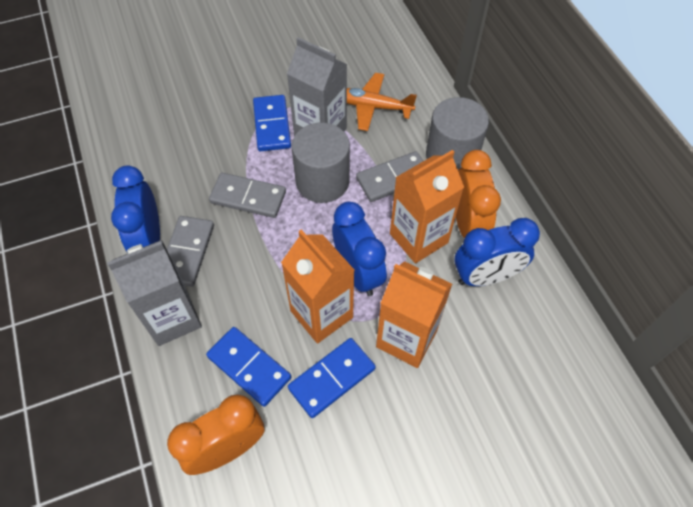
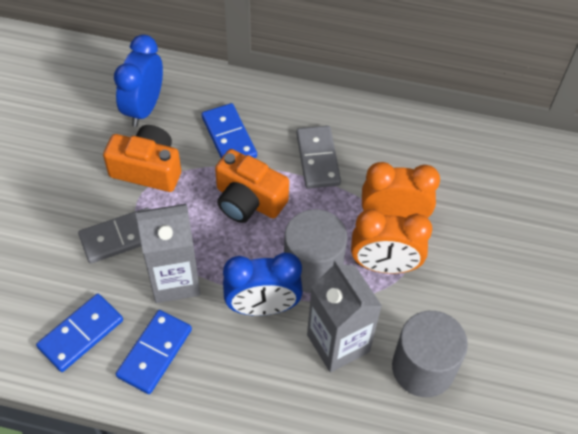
blue clock: [111,165,160,253] [332,202,387,296] [454,218,540,286] = 3 -> [114,35,163,127] [223,253,303,316] = 2
grey domino: [167,216,214,287] [209,173,286,218] [356,151,423,202] = 3 -> [78,208,149,264] [296,126,341,189] = 2
orange camera: none = 0 -> [103,125,181,192] [215,149,289,223] = 2
orange carton: [281,230,354,344] [376,261,452,368] [390,150,464,263] = 3 -> none = 0
orange plane: [347,73,417,131] = 1 -> none = 0

